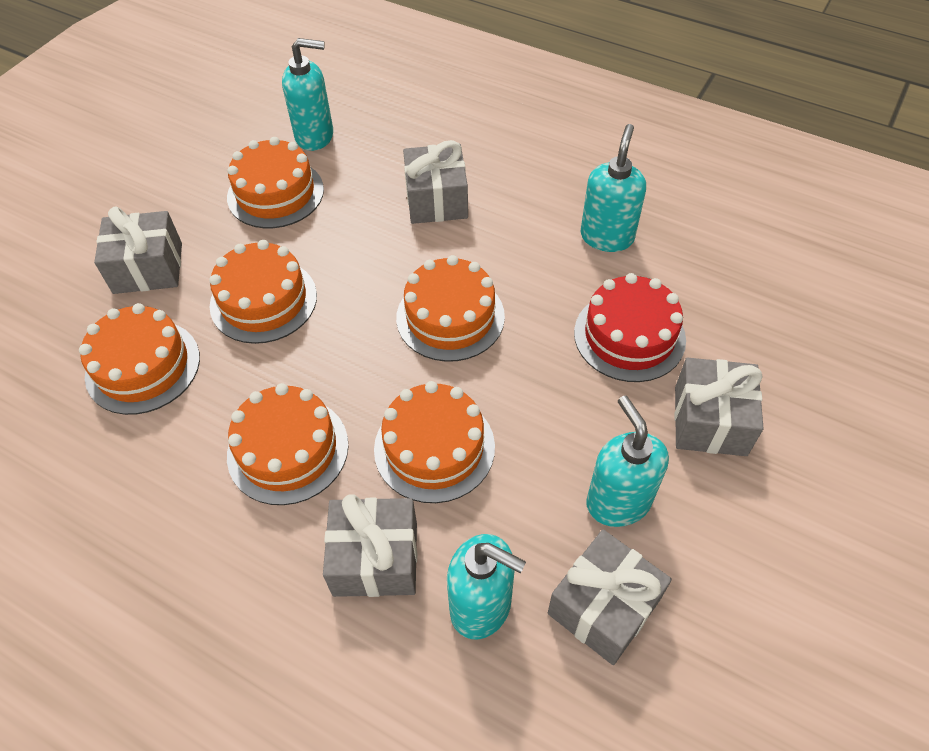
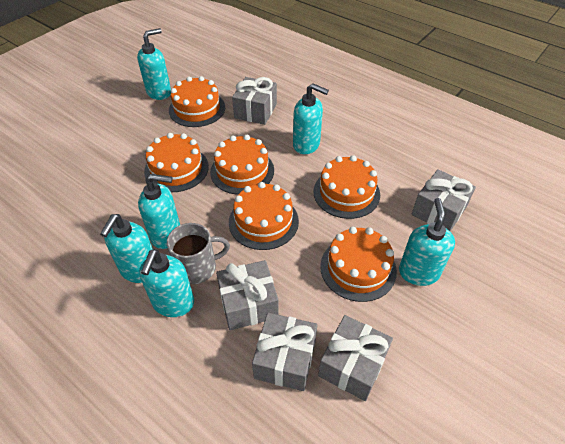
grey mug: none = 0 -> [167,223,230,284] = 1
red cake: [574,273,686,382] = 1 -> none = 0
turquoise soap dispenser: [282,38,333,151] [447,534,526,639] [581,124,646,252] [586,395,669,527] = 4 -> [100,214,153,283] [137,28,171,100] [138,174,180,249] [139,249,194,317] [293,83,329,154] [399,198,455,286] = 6

